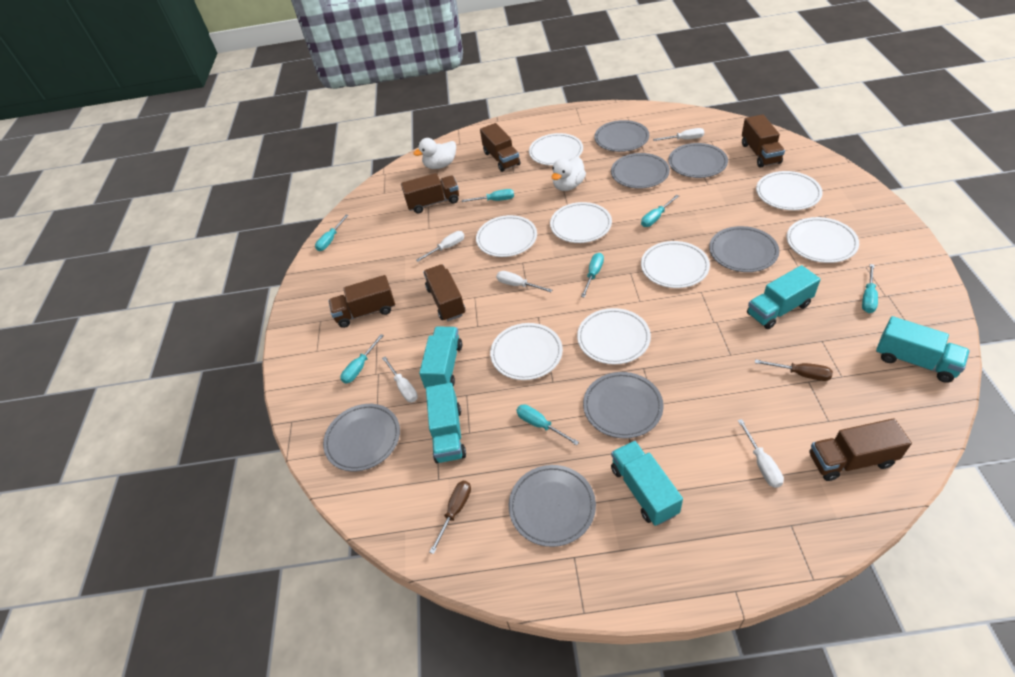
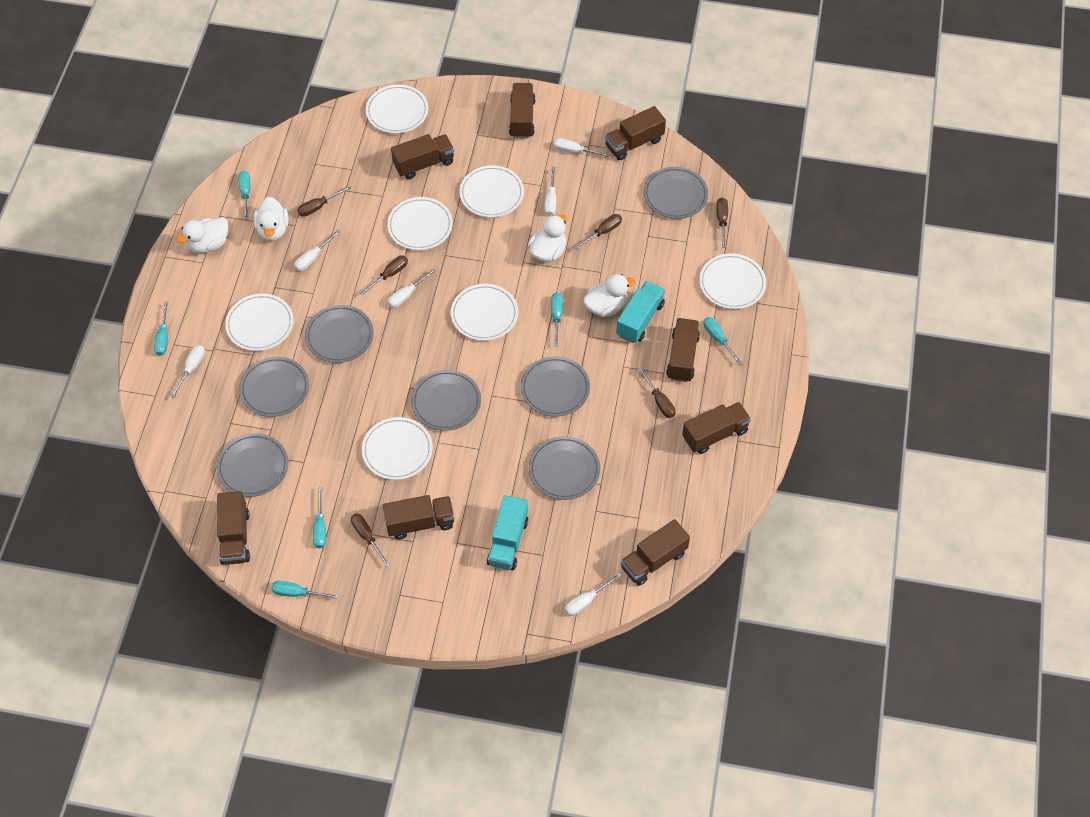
brown screwdriver: [429,481,471,554] [755,359,833,381] = 2 -> [297,185,351,217] [351,513,390,567] [360,256,408,295] [574,214,622,250] [638,367,676,418] [716,198,728,248] = 6
brown truck: [328,275,395,328] [401,173,459,213] [423,264,465,321] [480,123,520,172] [742,114,785,168] [809,418,912,481] = 6 -> [217,491,250,565] [383,495,455,539] [391,134,454,179] [509,83,536,138] [605,106,666,160] [621,519,690,586] [666,318,700,382] [682,402,751,454] = 8
turquoise screwdriver: [315,215,349,251] [340,334,384,384] [462,189,514,202] [516,404,579,445] [581,253,604,298] [641,195,679,227] [862,264,878,313] = 7 -> [154,301,168,356] [238,171,250,220] [271,581,339,599] [313,487,326,548] [551,292,563,346] [703,317,743,365] = 6
turquoise truck: [419,327,462,389] [426,383,466,463] [611,441,683,526] [747,265,821,329] [876,316,970,383] = 5 -> [487,495,528,570] [616,281,665,343] = 2
white duck: [413,138,456,169] [551,157,586,191] = 2 -> [177,217,228,253] [254,197,288,241] [528,214,567,262] [583,274,635,317] = 4
white plate: [476,215,537,257] [490,323,563,380] [529,133,583,166] [550,202,612,243] [577,308,651,365] [641,241,710,288] [756,171,823,210] [787,217,859,263] = 8 -> [225,294,294,351] [362,417,433,480] [366,85,428,133] [387,197,453,250] [451,284,518,341] [460,165,524,218] [699,253,766,309] = 7
white screwdriver: [382,356,418,402] [416,231,465,262] [496,271,552,292] [653,128,704,141] [738,419,784,488] = 5 -> [170,345,205,398] [294,230,340,271] [388,268,436,308] [545,167,556,216] [554,138,611,157] [565,573,622,616] = 6

